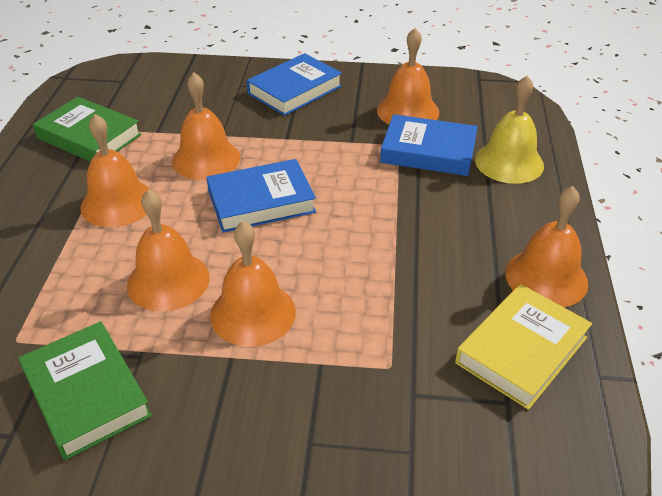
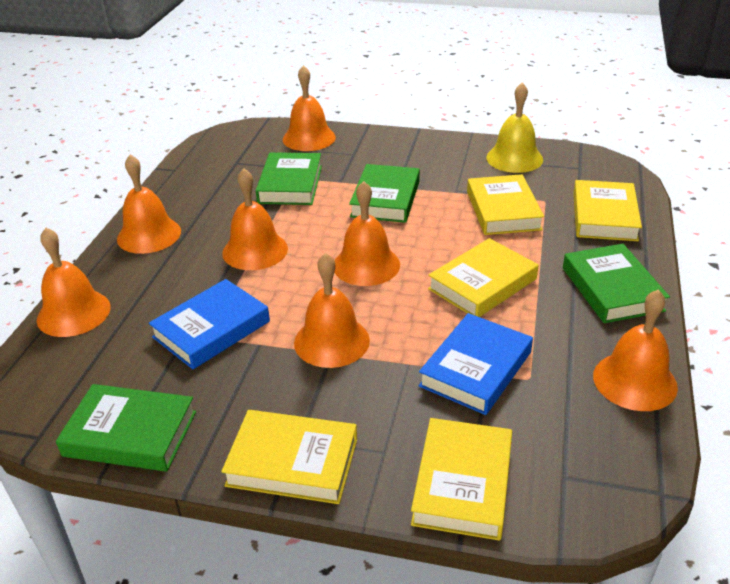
blue book: [206,159,316,233] [247,53,342,116] [380,114,478,176] = 3 -> [149,279,270,369] [419,313,533,415] = 2
green book: [18,321,152,460] [33,97,142,162] = 2 -> [56,384,196,472] [256,152,322,205] [349,164,420,223] [563,244,670,323] = 4
orange bell: [80,114,151,227] [127,189,210,312] [172,73,240,180] [210,221,296,347] [377,28,439,124] [505,186,588,307] = 6 -> [37,227,111,337] [117,154,181,254] [222,168,288,270] [283,65,336,151] [294,253,370,368] [334,181,400,286] [593,290,678,411] = 7
yellow book: [455,284,592,410] = 1 -> [221,410,357,504] [411,418,512,541] [428,238,538,317] [467,174,544,235] [573,180,642,241] = 5

